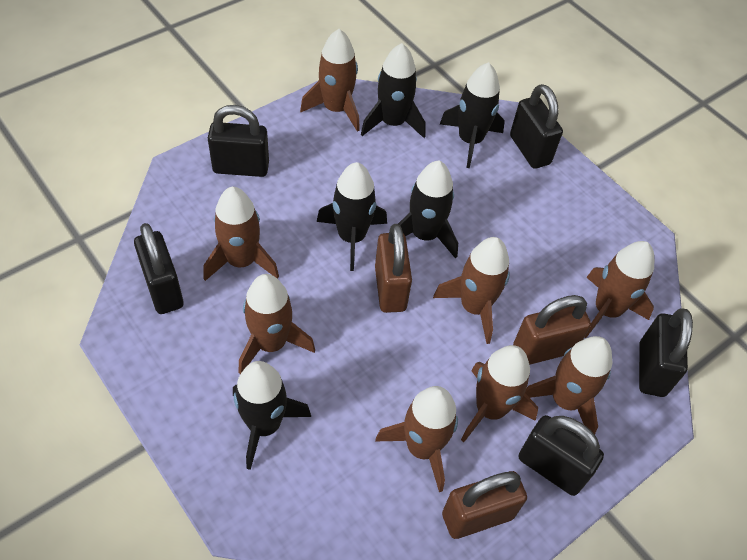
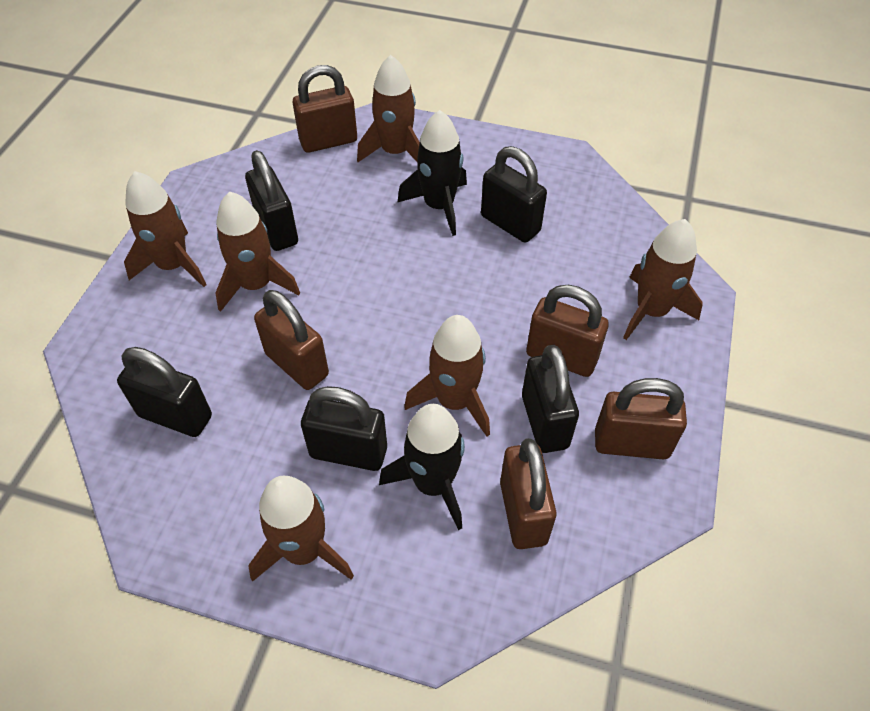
black rocket: [233,361,311,470] [317,162,387,271] [361,43,426,138] [398,160,458,259] [440,62,505,168] = 5 -> [379,404,465,530] [397,110,467,236] = 2
brown padlock: [375,224,412,313] [442,471,527,539] [513,295,591,365] = 3 -> [254,290,329,390] [293,65,357,153] [500,438,557,549] [526,285,609,377] [595,378,687,460] = 5
brown rocket: [203,187,279,281] [238,274,315,374] [300,29,360,132] [375,386,458,492] [433,237,510,344] [461,345,538,442] [525,336,612,435] [585,241,654,338] = 8 -> [124,171,207,287] [215,191,300,312] [248,475,354,582] [357,55,420,162] [404,315,490,437] [623,219,703,340] = 6

